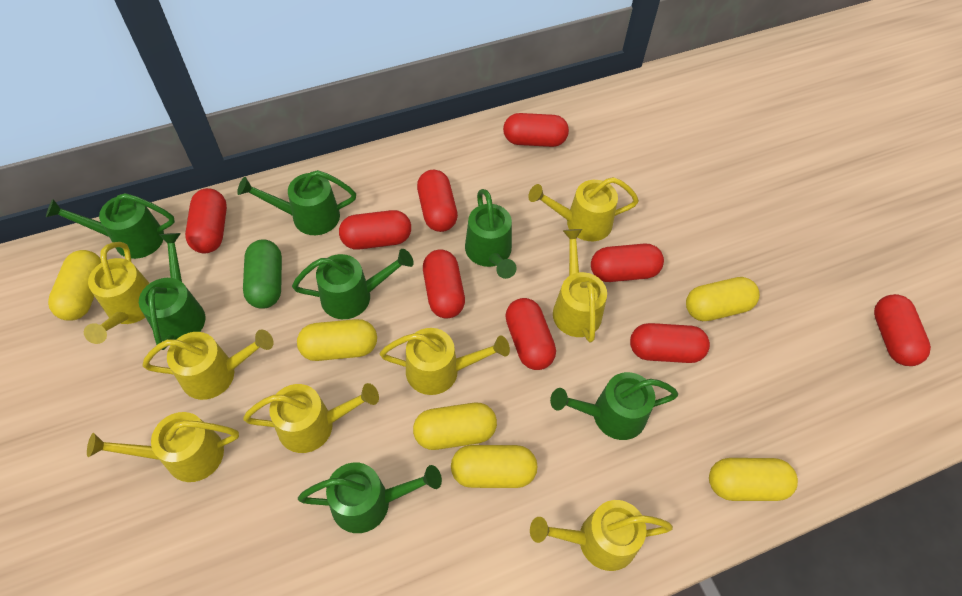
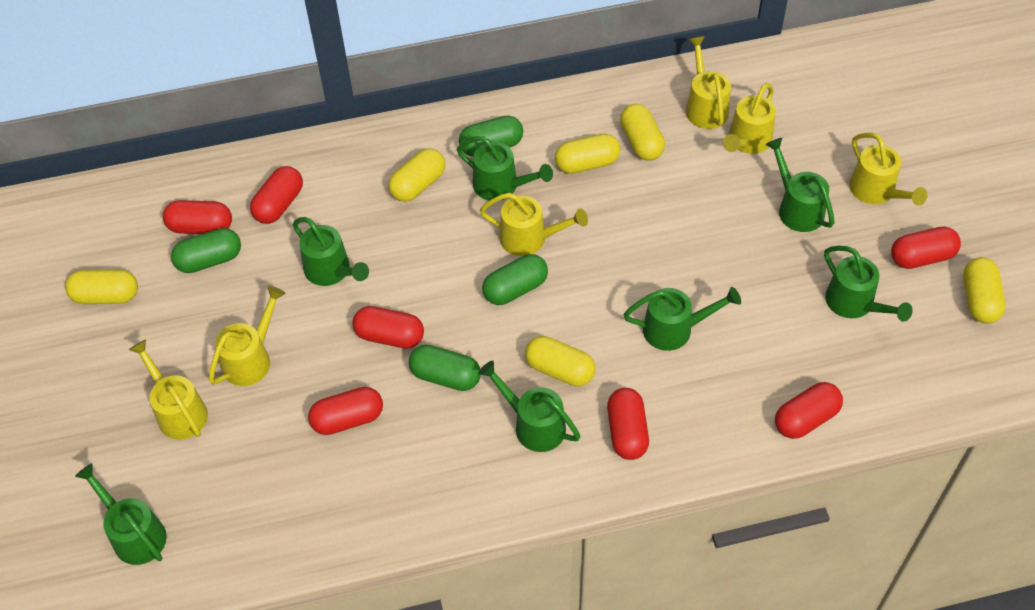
green capsule: [243,239,282,309] = 1 -> [171,228,241,273] [409,345,481,391] [459,115,523,156] [482,254,548,305] = 4
red capsule: [185,188,227,253] [339,210,411,250] [417,170,458,232] [423,249,465,319] [503,113,569,147] [505,298,556,370] [591,243,664,282] [630,323,710,363] [874,294,931,366] = 9 -> [163,200,232,234] [250,166,303,224] [308,387,383,435] [352,306,424,349] [607,388,649,460] [775,382,843,439] [891,226,961,269] = 7
yellow watering can: [84,242,150,344] [87,412,239,482] [143,330,274,400] [243,383,379,453] [380,328,510,395] [528,177,639,241] [530,500,673,571] [553,229,607,343] = 8 -> [129,339,208,440] [208,286,286,386] [480,193,588,256] [686,36,731,129] [723,83,776,154] [849,133,928,206] = 6

